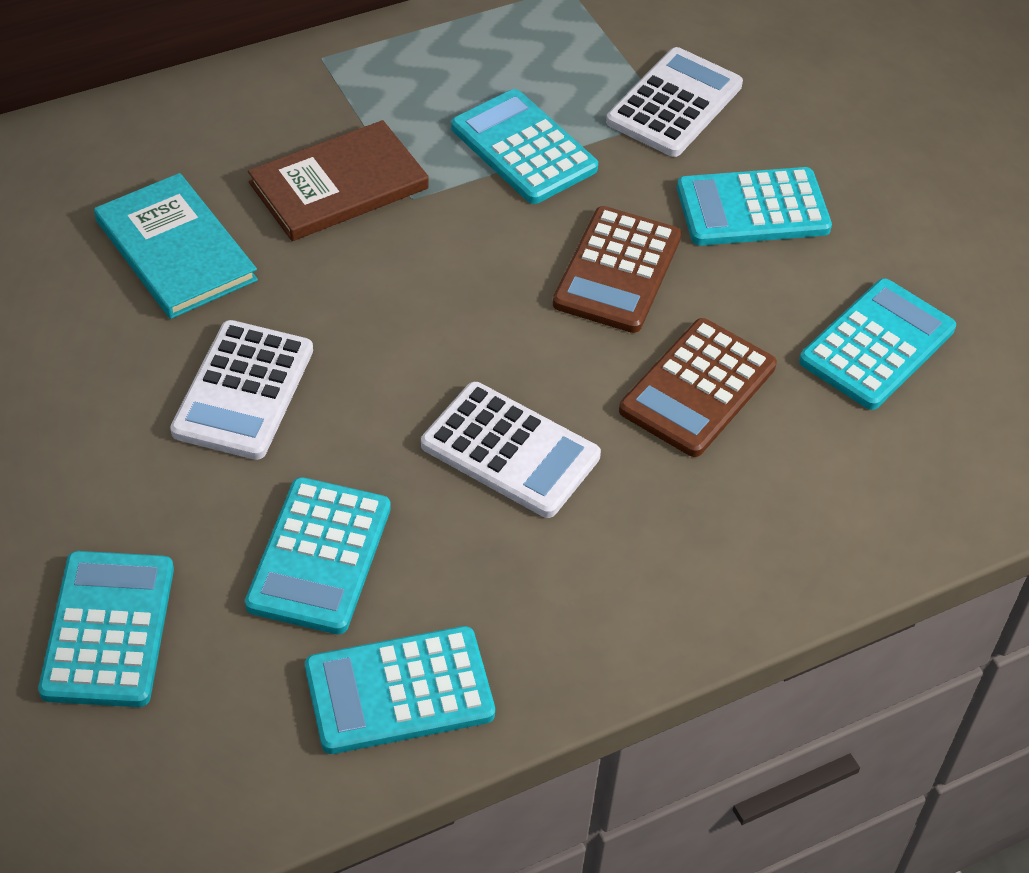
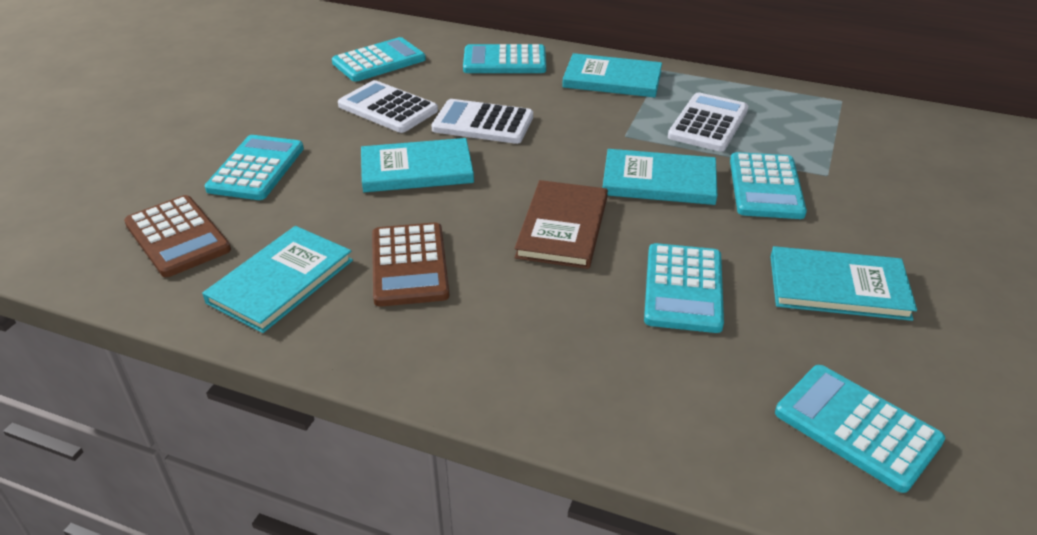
turquoise book: [94,173,258,319] = 1 -> [202,226,353,333] [361,138,474,192] [562,53,662,97] [603,149,717,205] [770,246,917,321] = 5

